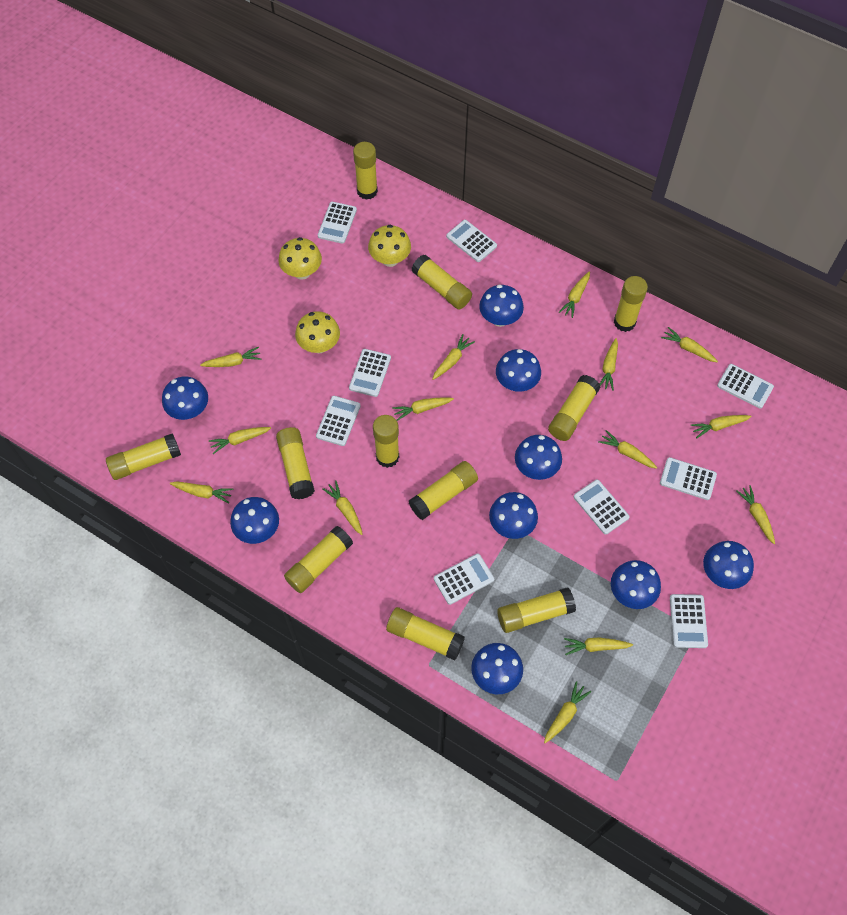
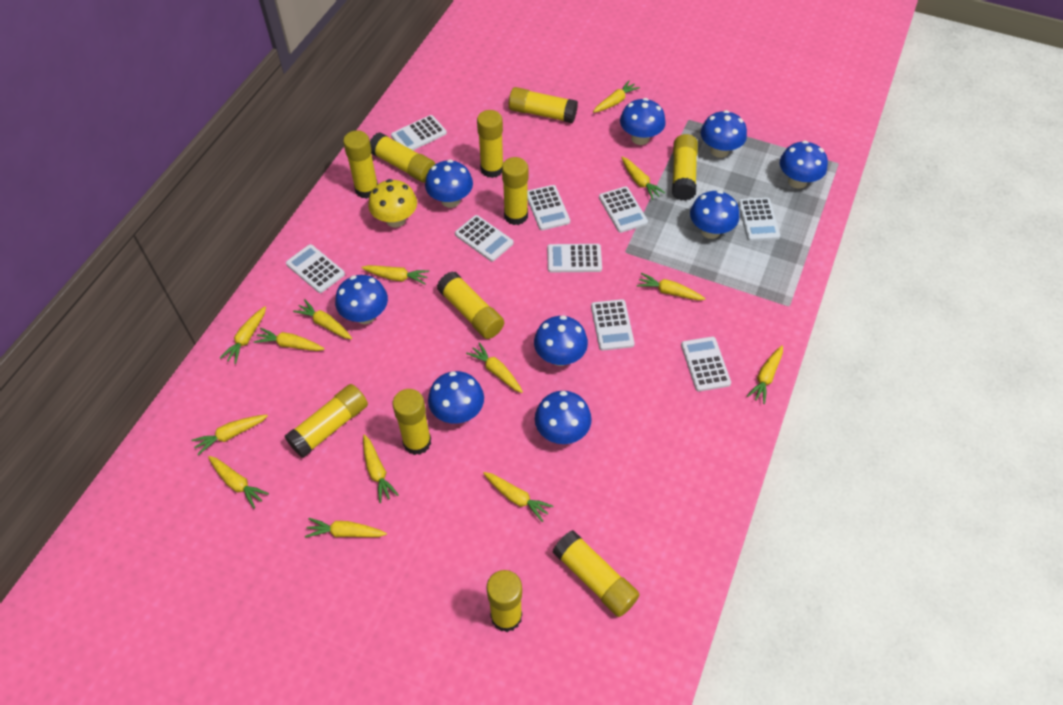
yellow mushroom: [278,237,322,280] [295,311,340,353] [368,225,411,267] = 3 -> [368,179,417,228] = 1

